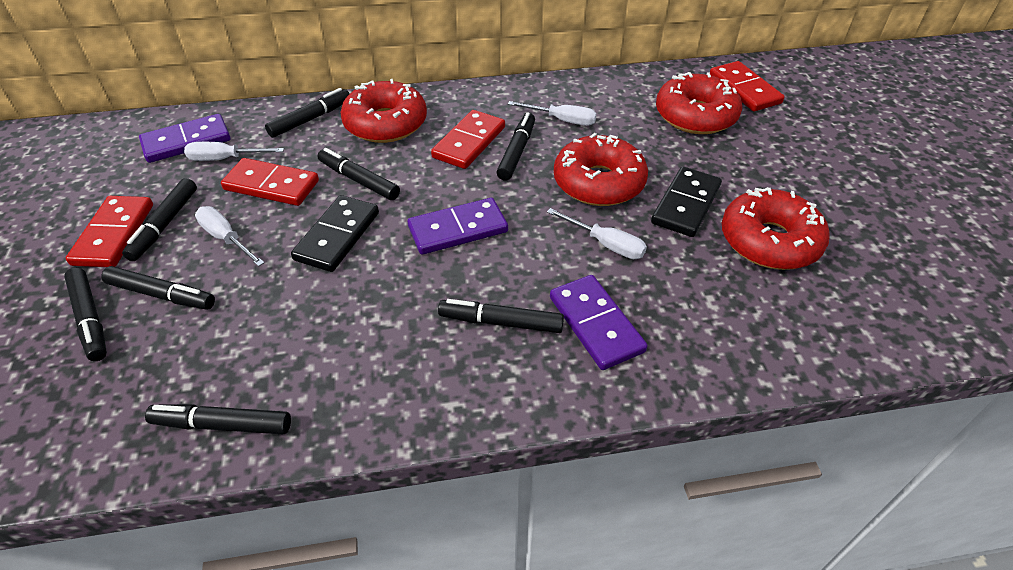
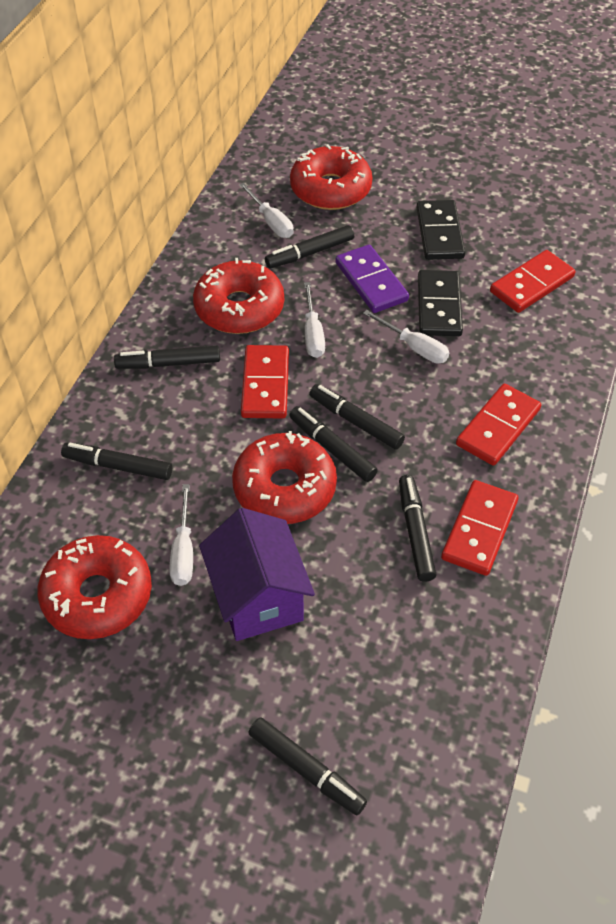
black marker: [64,268,107,361] [101,266,215,310] [122,178,197,261] [145,404,291,434] [265,88,350,138] [318,148,400,200] [438,299,564,333] [497,112,535,181] = 8 -> [61,443,172,480] [114,345,220,369] [248,717,367,815] [265,225,354,268] [289,406,378,482] [309,384,405,450] [399,475,437,582] = 7
purple domino: [139,114,230,163] [408,198,508,255] [550,275,647,370] = 3 -> [336,245,409,313] = 1
purple house: none = 0 -> [199,508,315,641] = 1

